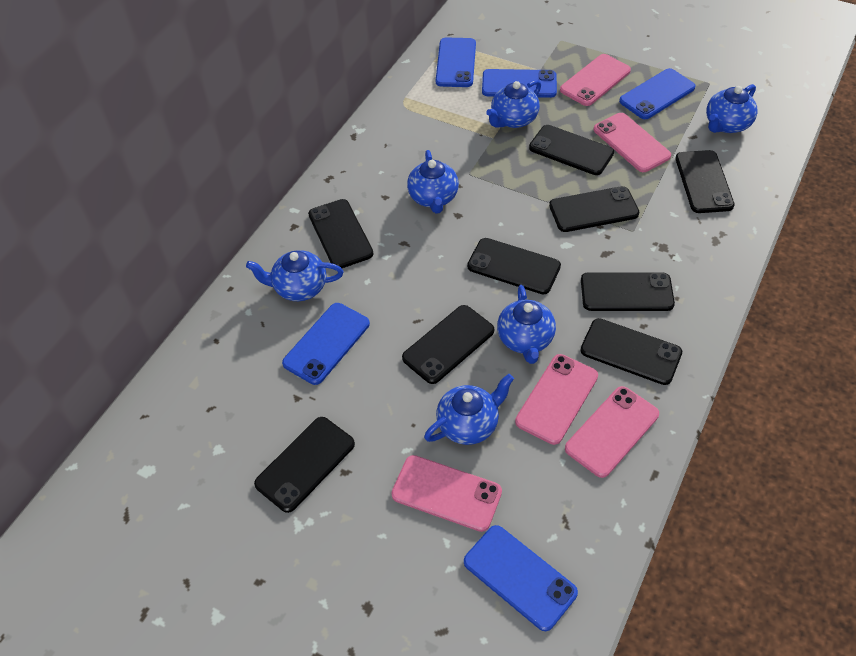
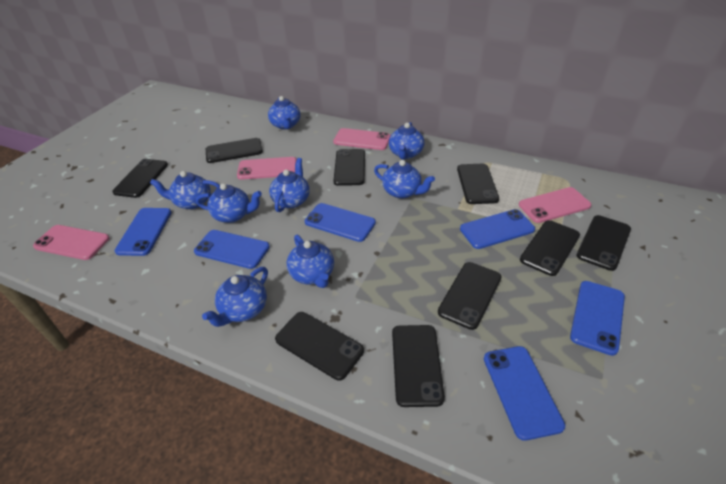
blue phone: [282,303,370,385] [436,38,476,87] [464,525,578,631] [482,69,557,98] [619,68,696,119] = 5 -> [114,208,172,256] [194,230,270,269] [305,203,376,242] [460,209,535,249] [484,346,565,441] [570,281,625,356] = 6
blue teapot: [246,250,344,301] [407,150,459,214] [424,374,514,445] [486,80,541,128] [497,285,556,364] [706,84,757,133] = 6 -> [150,171,220,209] [196,183,262,223] [202,267,268,327] [268,96,301,130] [269,158,310,212] [287,235,334,288] [374,160,435,199] [389,122,424,160] = 8
pink phone: [391,455,502,532] [515,354,598,445] [560,54,631,106] [565,386,659,478] [594,113,671,172] = 5 -> [33,225,110,260] [237,157,297,180] [333,128,391,150] [519,187,591,223] = 4

